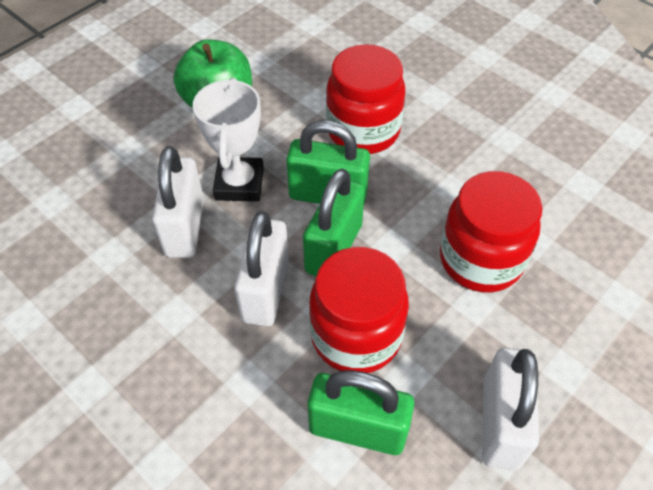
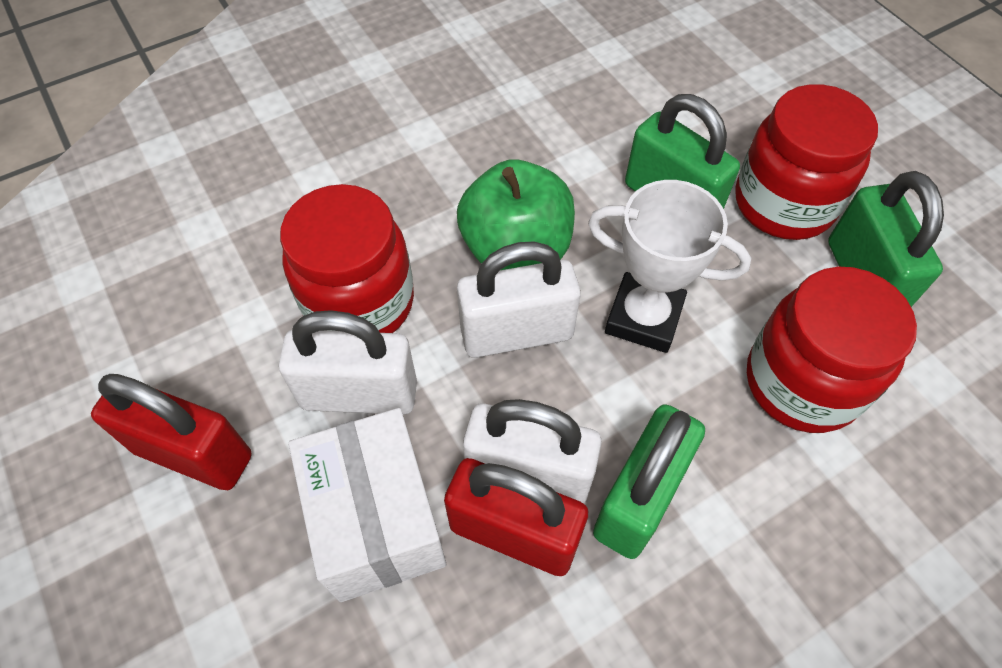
red padlock: none = 0 -> [91,374,252,490] [444,458,588,576] = 2
white box: none = 0 -> [288,408,446,602] = 1

